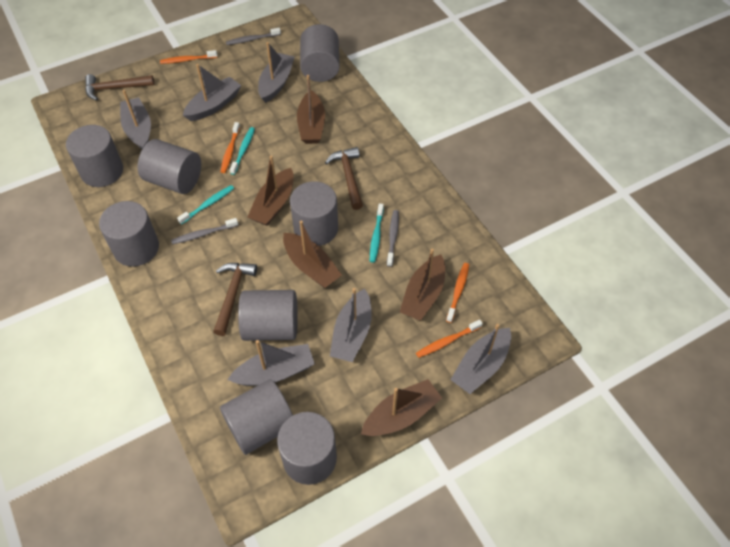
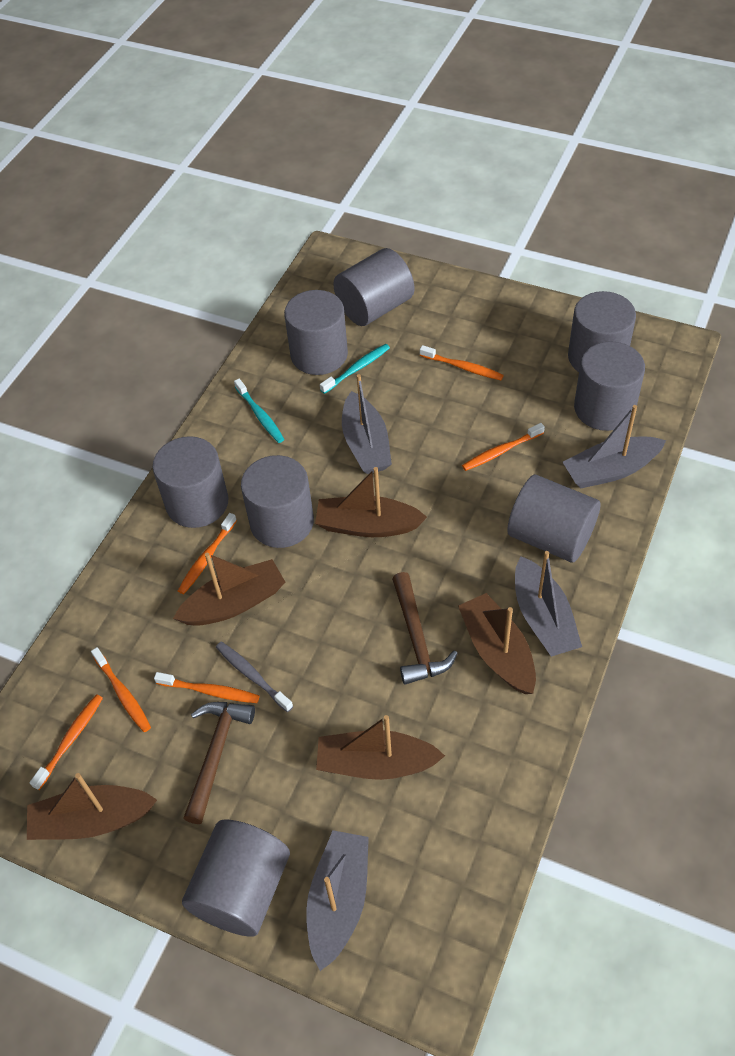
brown hammer: [85,74,154,100] [213,263,257,336] [325,147,363,210] = 3 -> [183,702,255,824] [392,572,458,685] = 2
grey boat: [120,90,151,149] [183,64,241,121] [227,340,315,386] [258,42,295,103] [330,288,372,362] [451,324,511,394] = 6 -> [306,830,369,971] [342,374,392,474] [515,551,582,657] [563,405,666,488] = 4
grey toothbrush: [171,218,238,244] [226,28,281,45] [387,210,399,267] = 3 -> [216,642,293,712] = 1
orange toothbrush: [160,50,217,64] [220,122,240,173] [416,320,483,358] [446,263,469,323] = 4 -> [30,694,103,790] [91,647,151,732] [154,672,260,703] [178,513,237,594] [420,345,504,380] [462,423,545,471] = 6
turquoise toothbrush: [177,185,234,225] [230,127,255,175] [370,203,384,263] = 3 -> [234,379,284,443] [320,344,390,394] = 2

